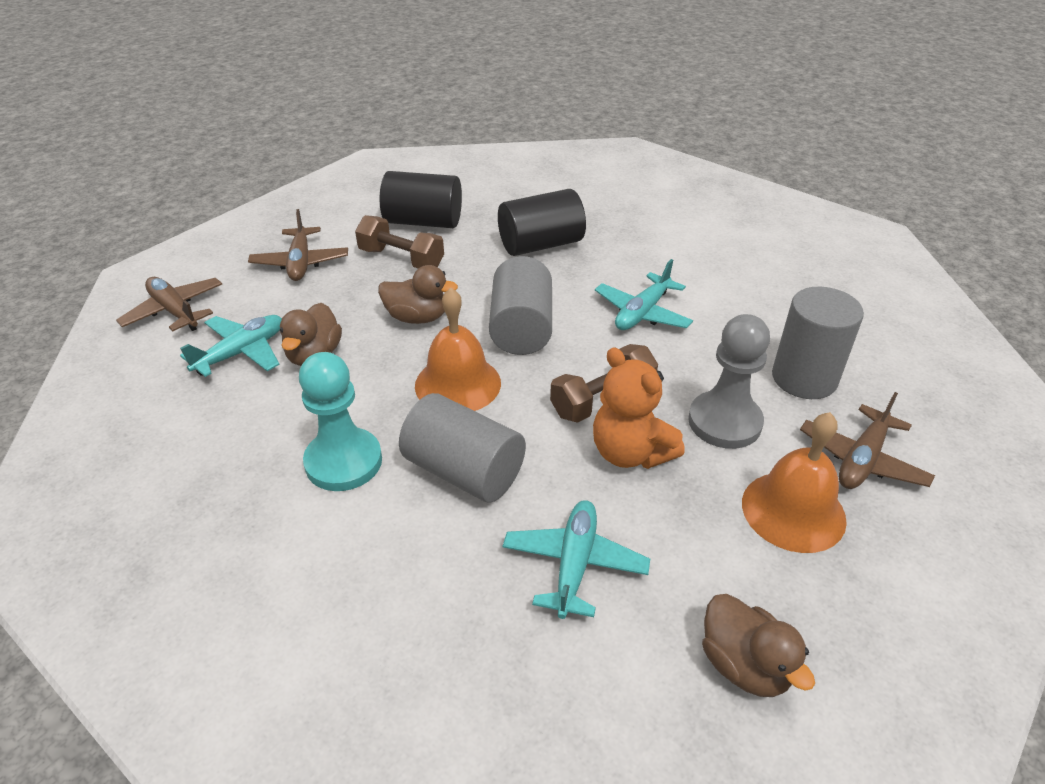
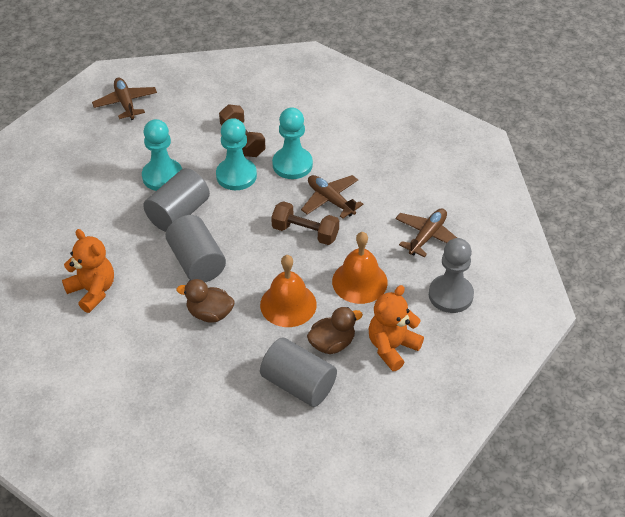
black cylinder: [380,171,462,228] [498,189,586,256] = 2 -> none = 0
brown duck: [280,303,342,366] [378,265,458,324] [702,594,815,697] = 3 -> [176,279,235,323] [307,307,363,354] = 2
orange teddy bear: [593,347,685,469] = 1 -> [62,229,114,313] [369,285,424,371] = 2
turquoise pawn: [299,352,382,491] = 1 -> [142,119,182,191] [216,118,257,190] [272,108,313,179] = 3
turquoise plane: [180,315,282,377] [503,500,650,619] [595,259,693,330] = 3 -> none = 0

